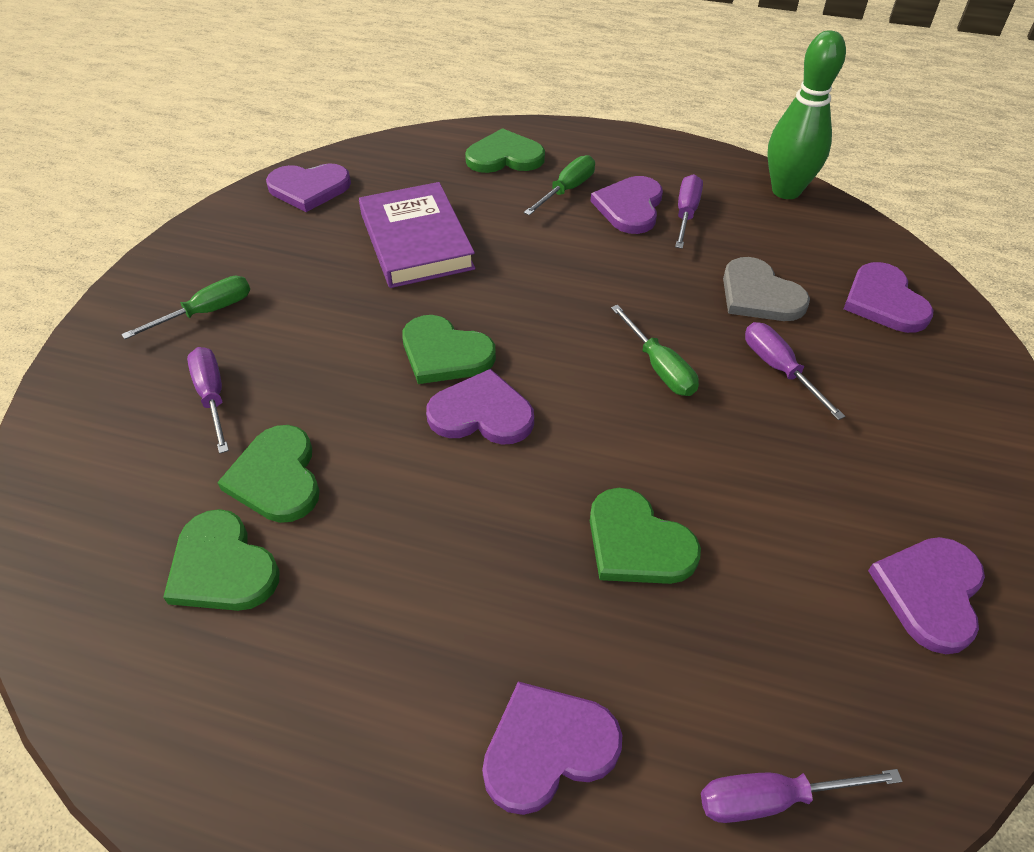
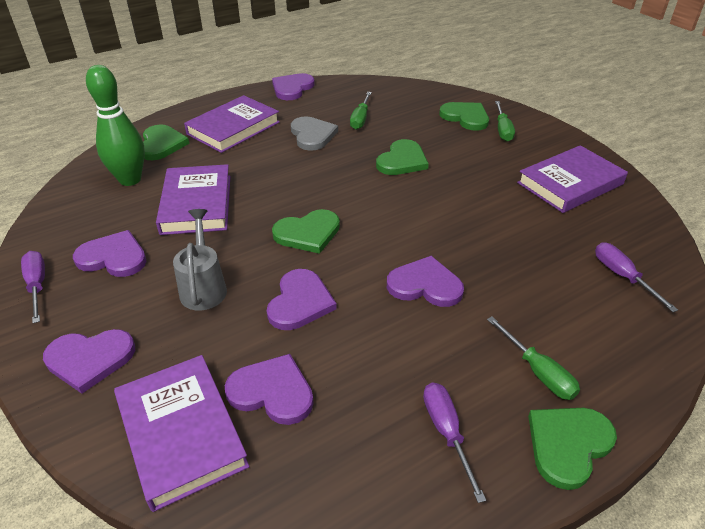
grey watering can: none = 0 -> [173,209,227,310] = 1
purple book: [359,182,475,288] = 1 -> [114,355,249,512] [156,164,230,235] [184,95,280,153] [517,145,628,213] = 4
purple screwdriver: [187,347,229,454] [675,174,703,248] [701,769,902,823] [745,322,845,420] = 4 -> [21,251,45,323] [423,383,486,503] [595,243,678,312] = 3

